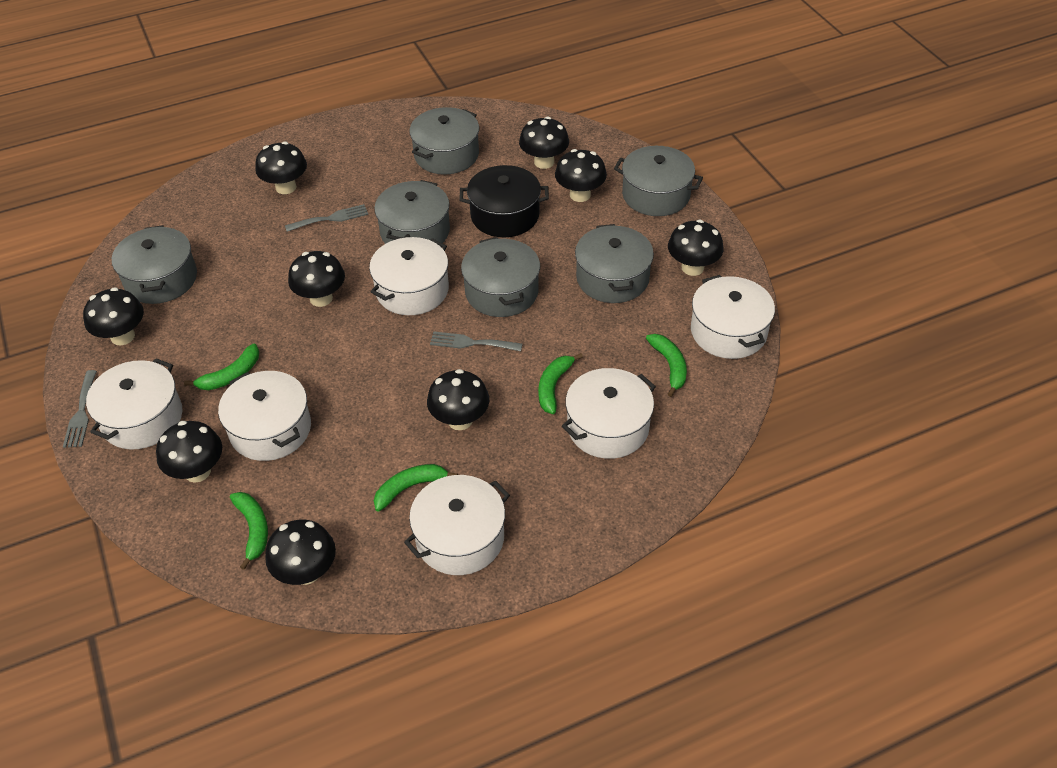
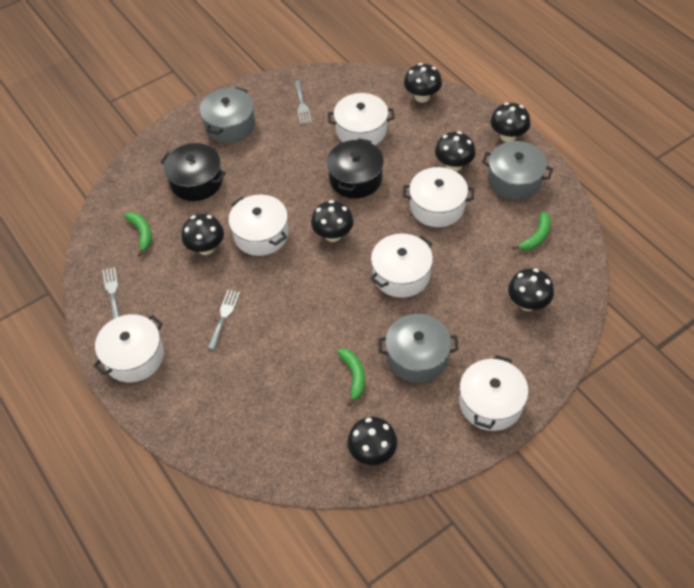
black mushroom: [83,287,144,346] [156,421,222,483] [255,141,307,194] [265,520,336,585] [288,251,345,307] [427,369,489,430] [519,116,569,169] [555,149,607,202] [668,220,724,276] = 9 -> [181,214,224,255] [311,200,354,242] [347,417,397,465] [404,63,442,102] [435,131,476,172] [490,102,531,142] [508,268,554,311] = 7
black pot: [459,165,549,237] = 1 -> [160,143,226,201] [327,138,384,198] = 2
green banana: [184,344,259,390] [230,492,268,570] [374,464,458,511] [538,353,583,414] [646,334,687,397] = 5 -> [124,212,152,256] [337,349,365,406] [512,211,551,250] = 3
grey pot: [112,225,197,304] [374,180,450,244] [410,107,479,175] [461,237,540,317] [575,224,654,303] [614,146,703,216] = 6 -> [200,87,255,143] [378,314,459,383] [482,141,553,200] = 3

